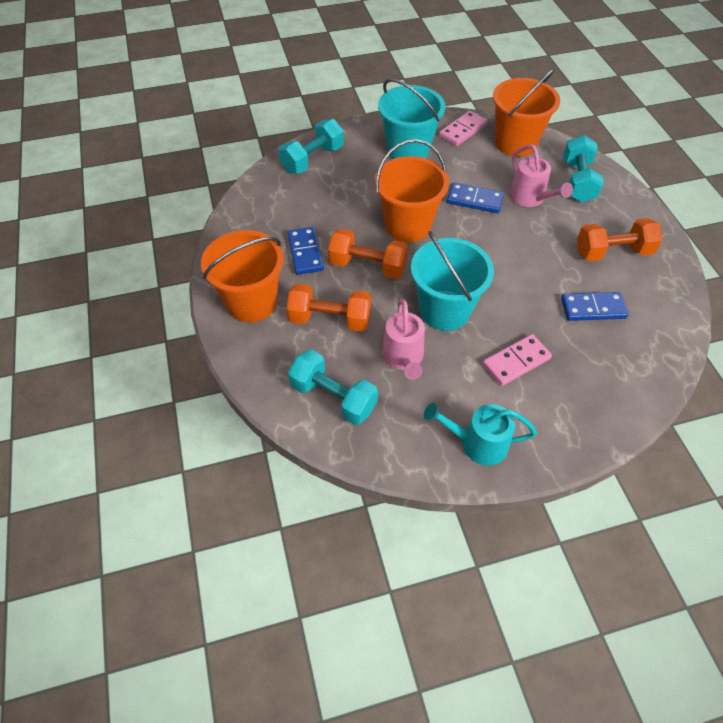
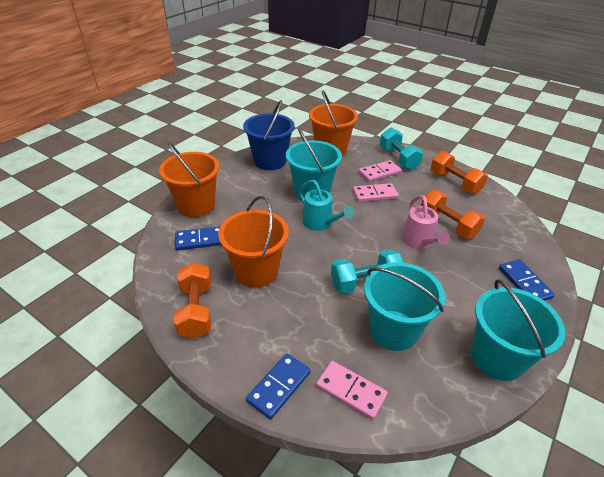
blue bucket: none = 0 -> [243,100,294,170] = 1
pink domino: [439,111,487,146] [483,334,552,386] = 2 -> [316,361,388,420] [353,183,398,202] [359,160,401,182] = 3
pink watering can: [382,299,425,380] [509,144,573,207] = 2 -> [402,195,450,249] = 1
turquoise bucket: [378,79,445,159] [411,231,494,331] = 2 -> [286,128,342,201] [364,262,445,351] [472,279,565,381] = 3
turquoise dumbbell: [279,119,344,174] [288,350,378,425] [563,135,604,202] = 3 -> [331,250,404,294] [380,128,423,170] = 2

